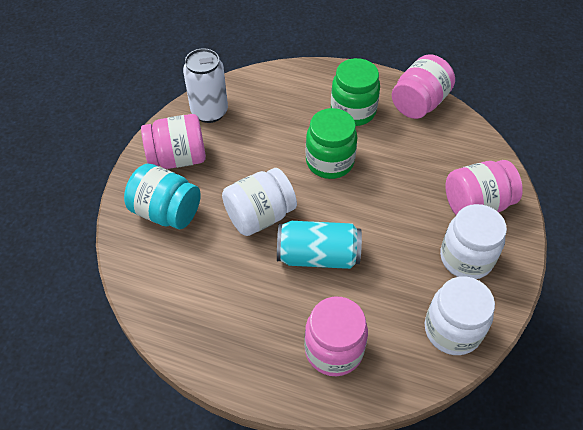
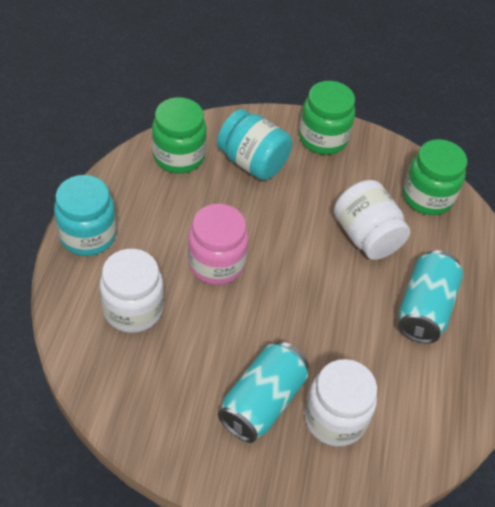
green jar: [306,108,358,179] [331,58,380,126] = 2 -> [152,97,207,174] [299,81,355,155] [403,139,467,215] = 3
pink jar: [141,114,206,169] [304,297,368,376] [392,54,455,119] [446,160,523,215] = 4 -> [188,204,248,285] = 1
turquoise can: [277,221,362,269] = 1 -> [218,341,309,443] [398,250,463,344] = 2
turquoise jar: [124,163,201,229] = 1 -> [54,175,117,256] [217,109,292,180] = 2
white can: [183,48,228,123] = 1 -> none = 0

